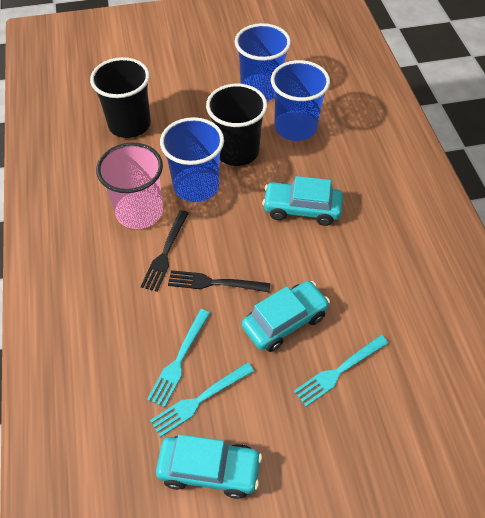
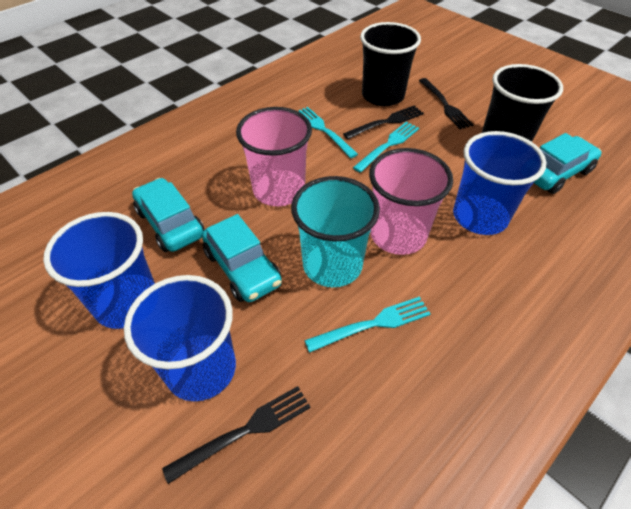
black fork: [141,210,189,292] [168,270,270,292] = 2 -> [162,386,311,484] [343,105,424,139] [419,78,474,129] = 3
pink cup: [96,143,163,229] = 1 -> [236,107,312,206] [369,148,453,255] = 2
turquoise cup: none = 0 -> [291,176,380,287] = 1

